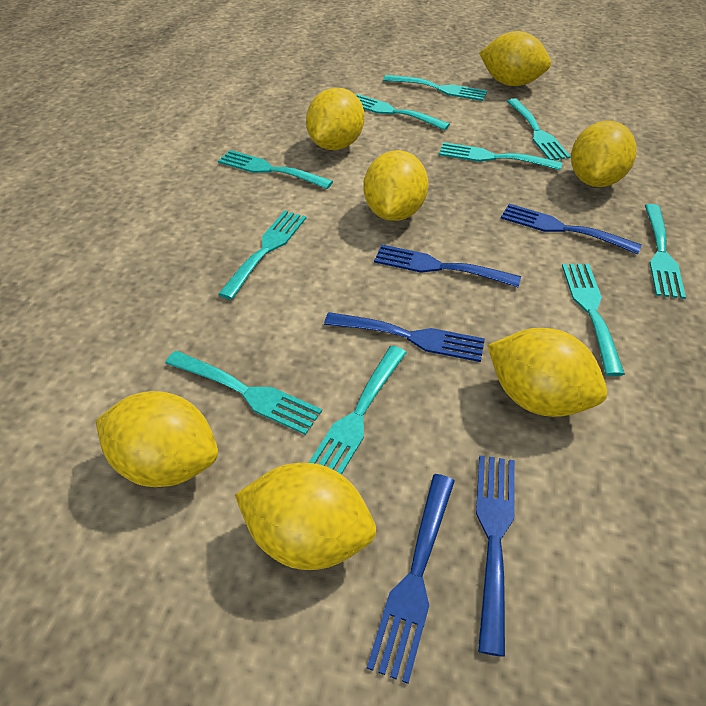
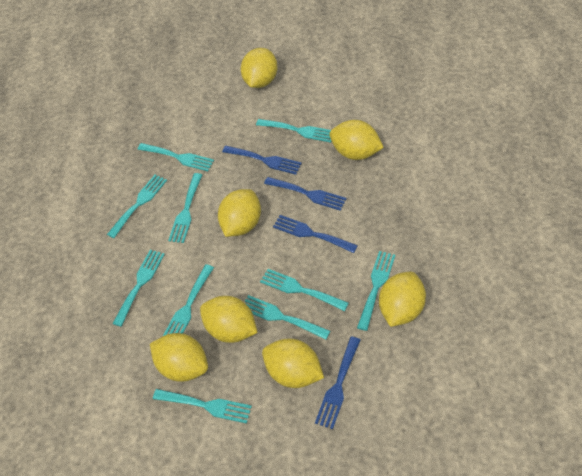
blue fork: [324,312,485,362] [367,474,455,684] [374,245,521,287] [476,455,515,657] [501,204,642,254] = 5 -> [222,146,302,175] [264,177,347,211] [273,215,358,253] [315,336,360,429] = 4

